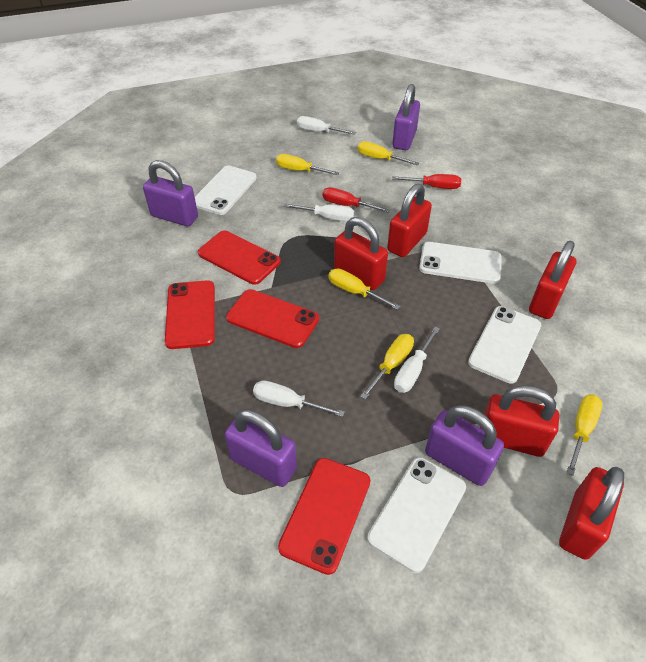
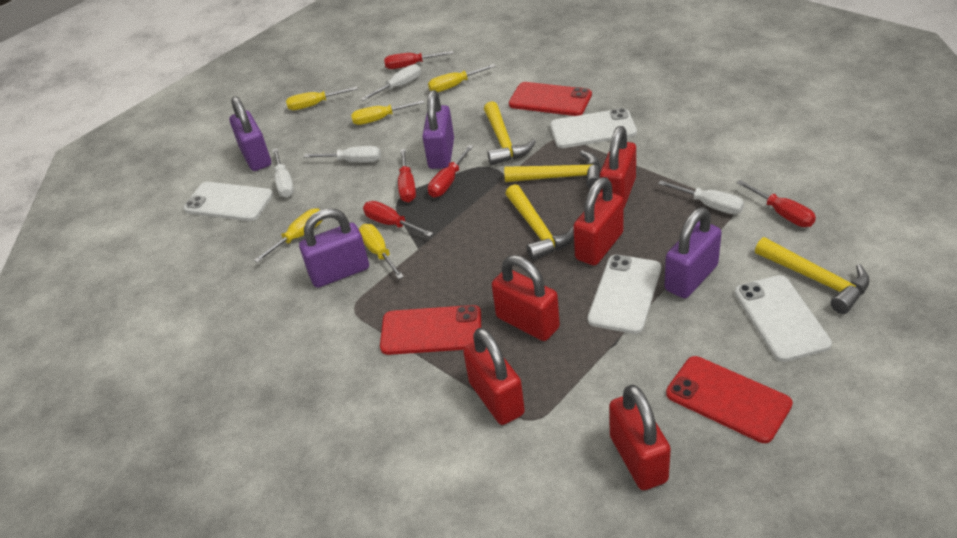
red phone: [165,280,215,349] [198,230,281,285] [226,289,319,348] [278,458,370,575] = 4 -> [380,305,481,355] [509,82,592,116] [666,356,793,443] = 3
red screwdriver: [322,187,390,213] [392,174,461,189] = 2 -> [363,201,433,237] [384,51,453,69] [398,149,416,202] [428,145,474,198] [736,180,816,227] = 5
yellow hammer: none = 0 -> [484,101,536,166] [504,150,601,188] [505,184,574,261] [755,237,870,314] = 4

